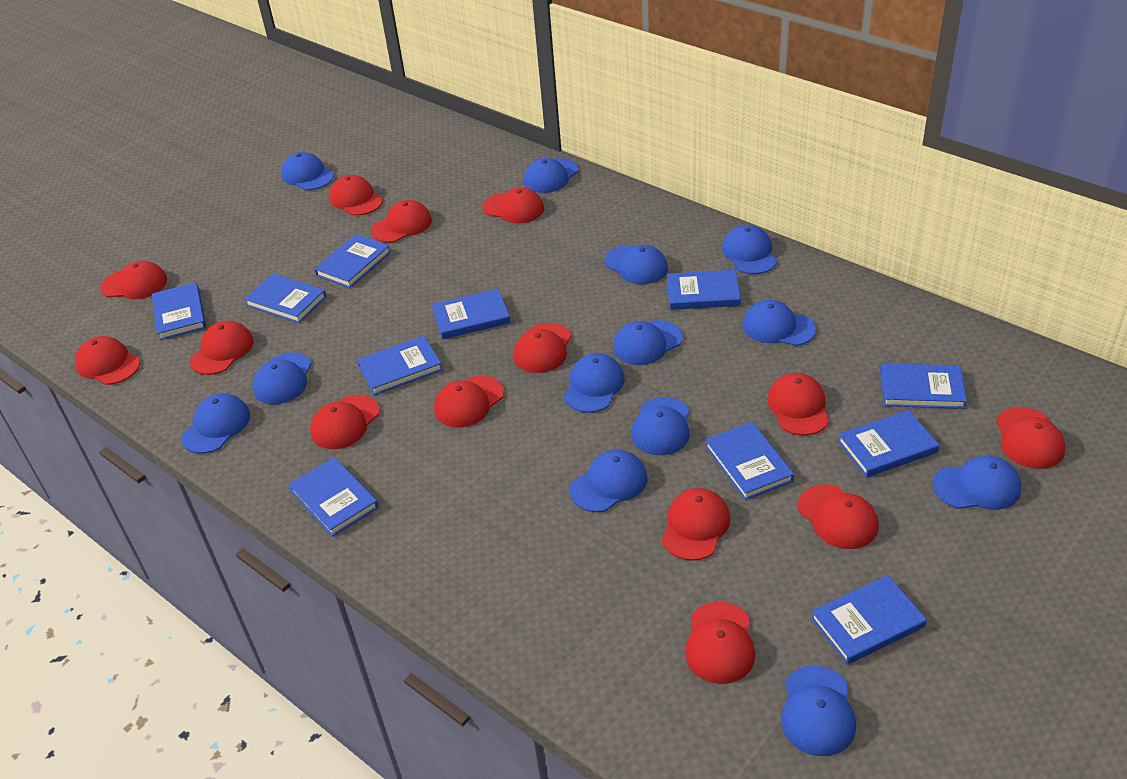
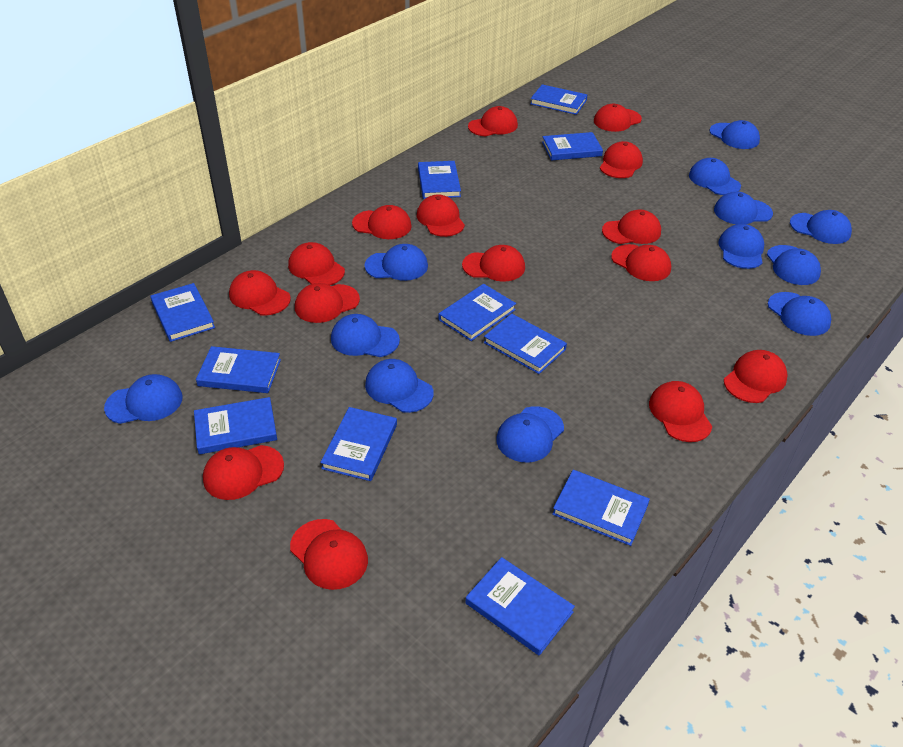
blue cap: [181,393,250,454] [252,352,312,404] [281,152,334,190] [524,158,579,193] [564,353,625,413] [570,449,647,512] [604,245,668,284] [613,320,683,365] [631,397,689,455] [722,225,777,274] [742,300,816,346] [781,665,856,756] [932,456,1021,510] = 13 -> [104,374,183,424] [331,314,400,357] [364,244,428,281] [365,359,433,413] [496,406,564,462] [689,158,741,195] [710,120,760,149] [714,191,773,224] [718,224,764,269] [767,245,821,285] [768,292,831,336] [790,210,852,244] = 12
red cap: [75,336,140,385] [100,261,167,299] [190,321,254,375] [310,395,380,449] [329,175,383,216] [371,200,432,243] [434,376,504,427] [483,187,544,224] [513,323,571,373] [662,488,730,561] [685,602,755,684] [767,373,829,435] [798,484,878,549] [996,407,1065,469] = 14 -> [203,445,284,500] [229,270,291,315] [288,242,345,285] [290,519,368,590] [295,283,360,323] [352,205,412,239] [417,194,465,237] [462,245,525,282] [468,106,518,136] [594,104,642,132] [600,141,643,178] [602,210,661,244] [611,244,671,281] [649,381,712,442] [724,350,788,403] = 15

